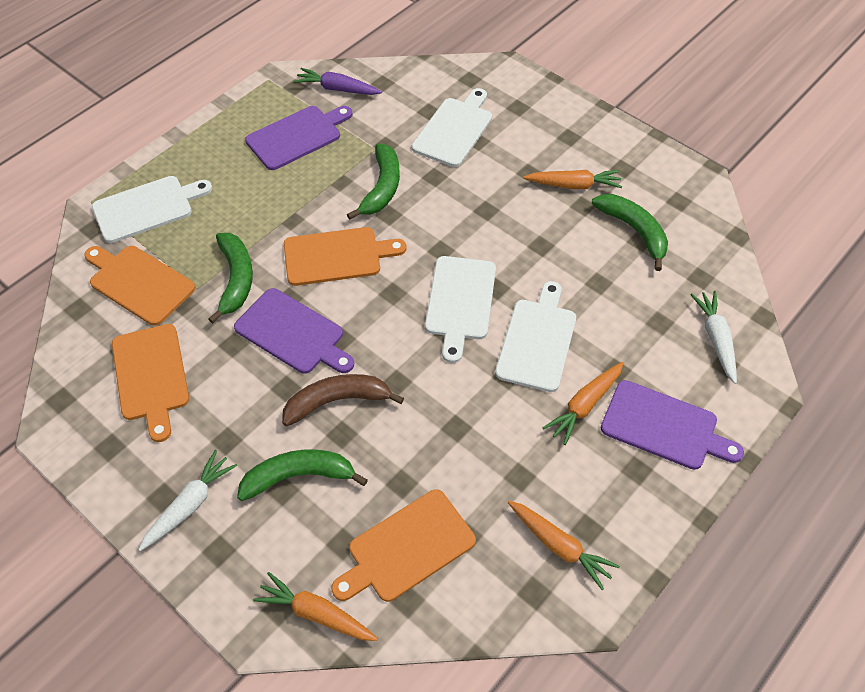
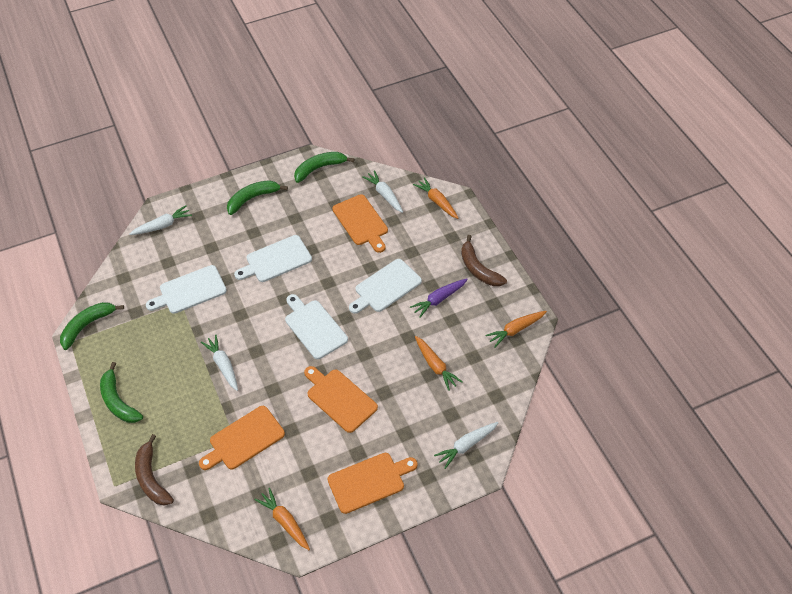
brown banana: [282,374,404,426] = 1 -> [135,434,174,506] [461,235,507,286] = 2
purple cutting board: [234,288,354,374] [245,106,352,170] [601,380,744,470] = 3 -> none = 0
white carrot: [138,450,237,551] [690,291,737,384] = 2 -> [129,205,192,235] [201,335,238,391] [362,170,403,213] [434,422,498,469] = 4

